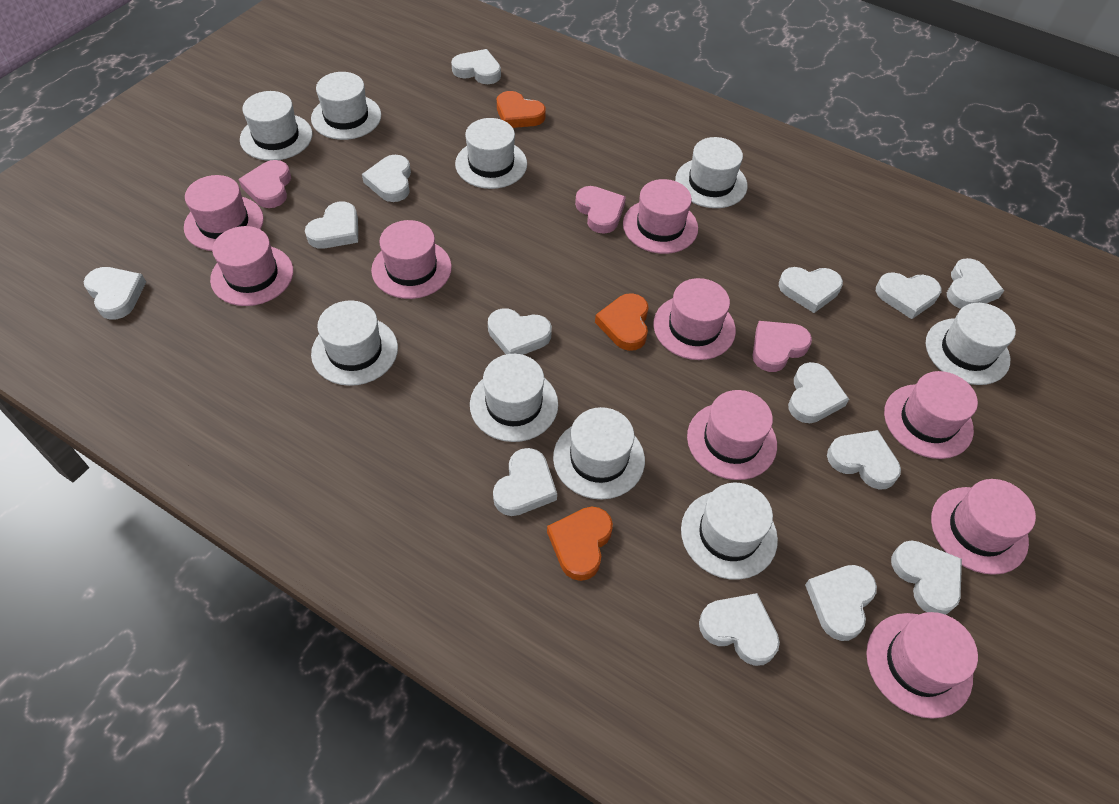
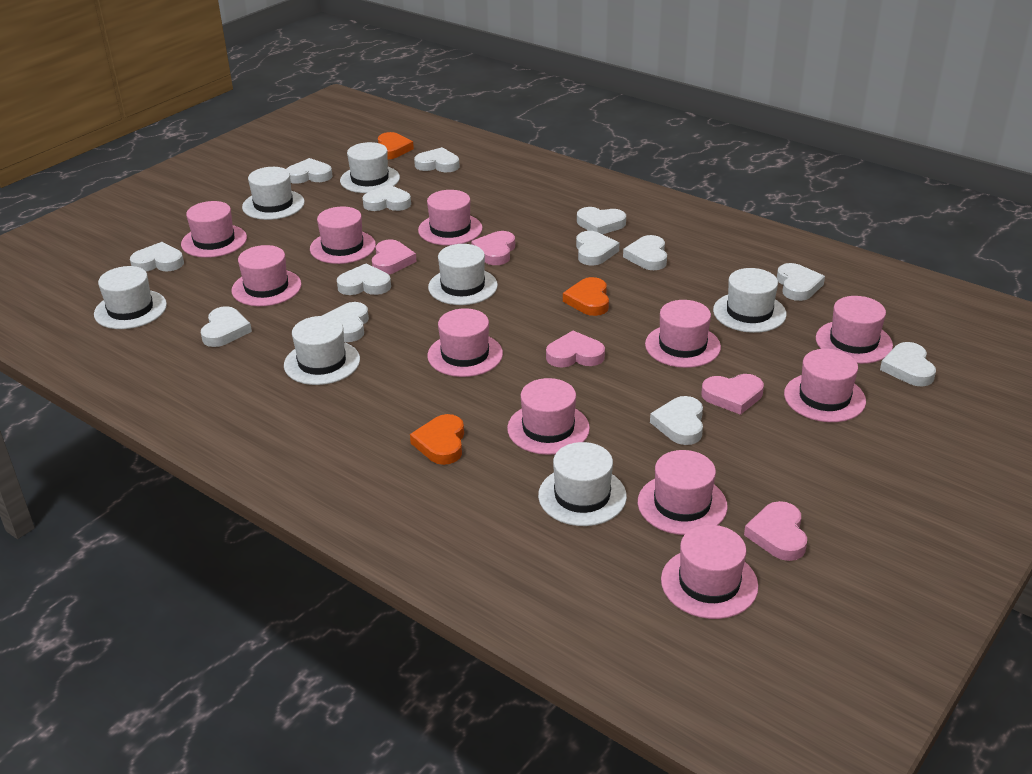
pink hat: [184,175,264,251] [210,226,293,306] [371,220,452,299] [623,179,698,254] [653,278,736,360] [687,390,777,480] [866,612,978,719] [884,371,978,459] [931,479,1036,575] = 9 -> [181,201,247,258] [232,245,302,306] [310,206,376,264] [418,190,483,246] [427,308,503,377] [507,378,590,455] [638,450,728,535] [645,300,721,368] [661,525,758,619] [784,349,866,422] [816,296,893,364] = 11
pink heart: [238,160,291,208] [575,186,626,234] [753,321,812,372] = 3 -> [372,239,417,274] [471,231,515,265] [546,331,605,367] [701,374,764,415] [744,501,807,561] = 5
white hat: [240,91,312,161] [311,72,381,140] [311,300,398,386] [455,118,527,189] [470,354,558,442] [553,407,645,499] [675,137,747,208] [681,483,778,580] [926,303,1016,385] = 9 -> [94,266,167,329] [242,167,305,220] [284,316,360,385] [340,142,400,193] [428,244,498,305] [538,442,627,526] [713,268,787,333] = 7
white heart: [84,267,146,320] [305,201,358,249] [362,155,411,202] [451,49,501,84] [488,308,552,355] [493,448,557,516] [699,593,780,666] [779,267,843,313] [788,362,849,423] [805,565,877,641] [827,430,901,490] [876,272,941,319] [891,540,962,615] [947,258,1004,309] = 14 -> [130,242,184,272] [201,306,252,347] [287,158,333,184] [322,302,369,342] [337,263,391,295] [362,184,411,211] [414,147,459,172] [576,231,619,266] [577,207,626,234] [623,235,667,270] [650,396,703,445] [777,263,825,301] [880,342,936,386] = 13

